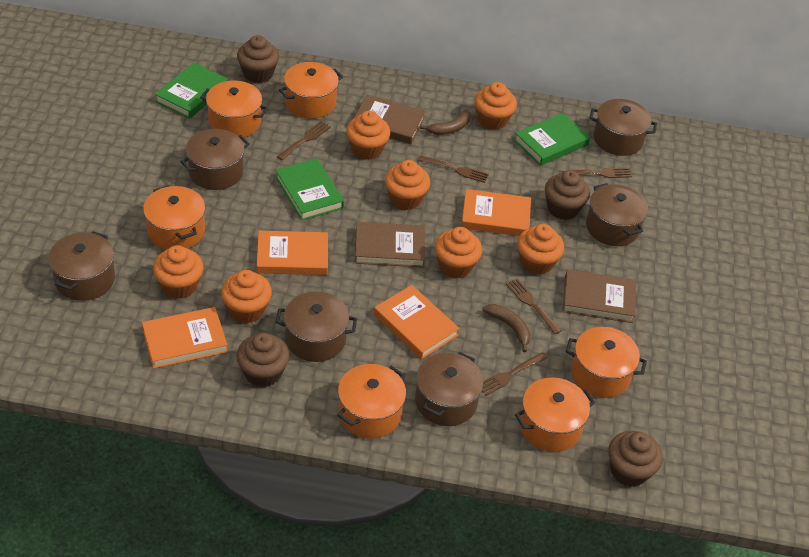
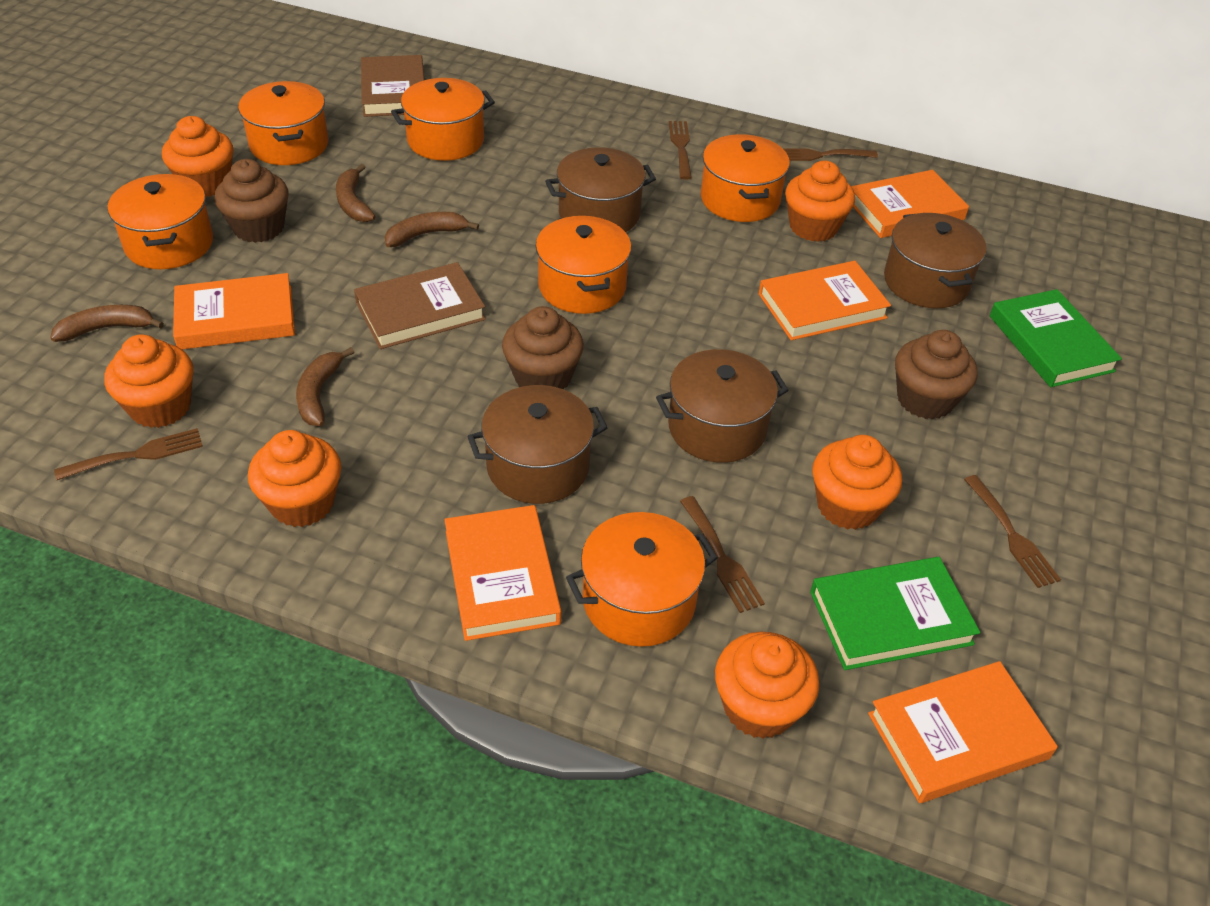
brown banana: [420,110,471,135] [483,304,531,352] = 2 -> [50,305,164,342] [296,347,354,426] [336,164,376,222] [385,212,479,247] = 4
brown book: [353,94,425,144] [355,222,425,268] [563,269,636,323] = 3 -> [354,262,486,349] [361,55,424,117] = 2
brown cupcake: [236,333,290,388] [237,35,279,83] [545,170,590,220] [608,431,663,487] = 4 -> [214,159,288,243] [502,306,584,389] [895,330,977,419] = 3
brown pot: [48,231,115,301] [180,129,250,190] [276,291,357,362] [415,352,484,426] [586,183,648,246] [589,99,657,156] = 6 -> [467,385,608,504] [545,147,656,232] [656,349,788,463] [884,213,986,308] = 4
green book: [155,63,228,119] [275,158,344,221] [514,113,590,166] = 3 -> [810,557,980,670] [990,289,1122,387] = 2
orange book: [142,307,228,369] [257,231,328,275] [374,285,460,359] [461,189,531,236] = 4 -> [173,273,295,349] [445,505,561,641] [758,261,891,340] [851,170,969,238] [868,661,1058,803] = 5
orange cupcake: [153,245,203,299] [221,270,272,323] [346,111,390,160] [385,160,430,210] [435,227,482,278] [474,82,517,130] [517,224,564,275] = 7 -> [104,334,193,428] [162,116,233,197] [248,430,341,527] [715,632,819,739] [785,160,855,242] [812,435,902,530] = 6

